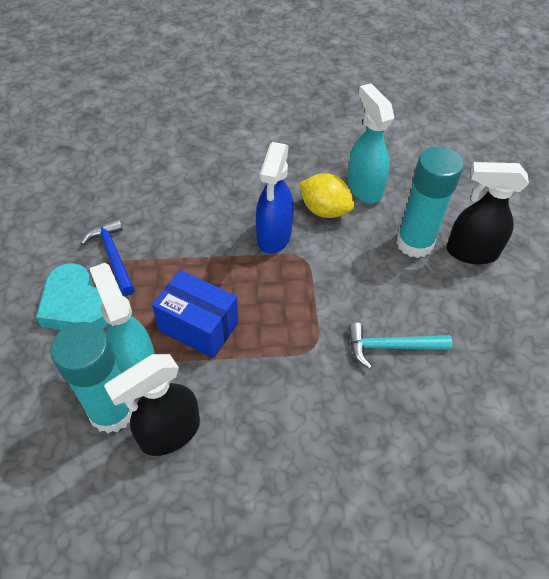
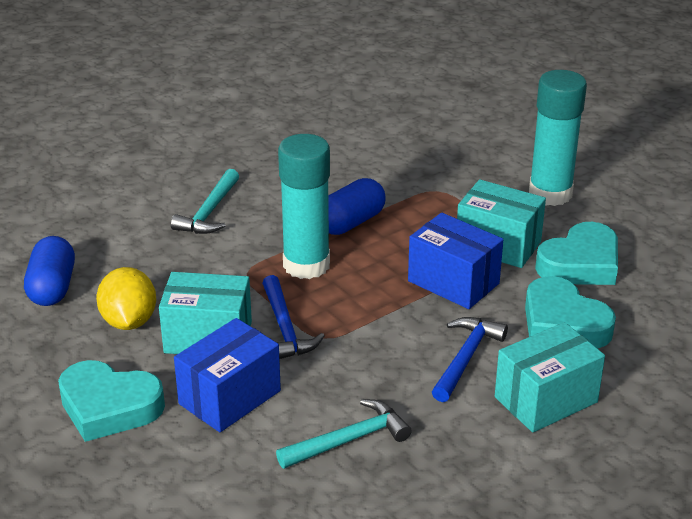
black spray bottle: [104,354,200,456] [446,162,529,264] = 2 -> none = 0
blue box: [152,270,238,358] = 1 -> [174,318,281,432] [408,213,503,309] = 2
blue capsule: none = 0 -> [24,236,75,306] [328,178,386,235] = 2
blue hammer: [81,218,135,296] = 1 -> [262,275,325,359] [432,317,508,402] = 2
blue spray bottle: [256,142,294,254] = 1 -> none = 0
turquoise box: none = 0 -> [159,272,252,354] [457,179,546,268] [495,322,605,432] = 3
turquoise hammer: [348,322,452,369] = 1 -> [171,169,239,234] [276,399,412,469] = 2
turquoise heart: [36,263,108,330] = 1 -> [58,360,165,442] [525,276,616,349] [535,222,618,285] = 3
turquoise spray bottle: [89,263,155,373] [347,83,394,204] = 2 -> none = 0

